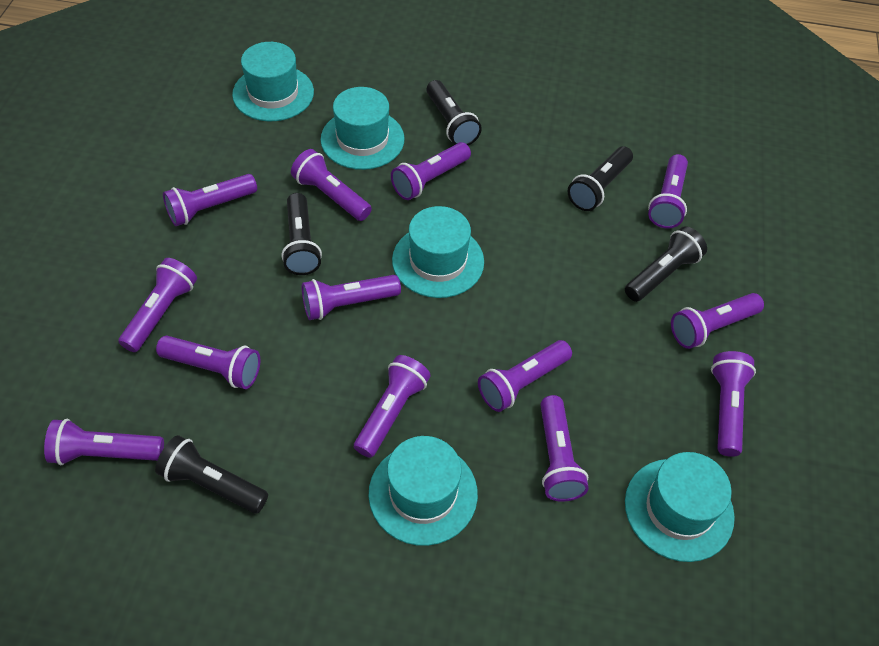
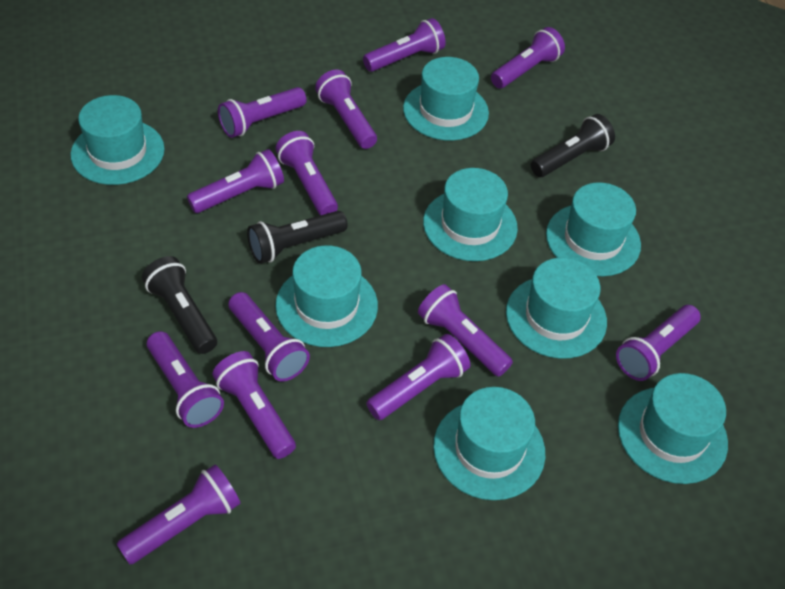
black flashlight: [155,435,268,513] [281,193,322,275] [426,80,482,145] [568,146,633,211] [625,226,707,302] = 5 -> [142,256,217,354] [247,211,348,264] [531,114,615,177] = 3
turquoise hat: [232,42,314,121] [321,87,404,170] [369,436,478,546] [392,206,484,298] [625,452,735,562] = 5 -> [71,95,165,185] [275,245,378,347] [403,57,489,141] [423,168,518,261] [433,387,545,500] [506,258,607,359] [546,182,641,276] [618,373,728,484] = 8

